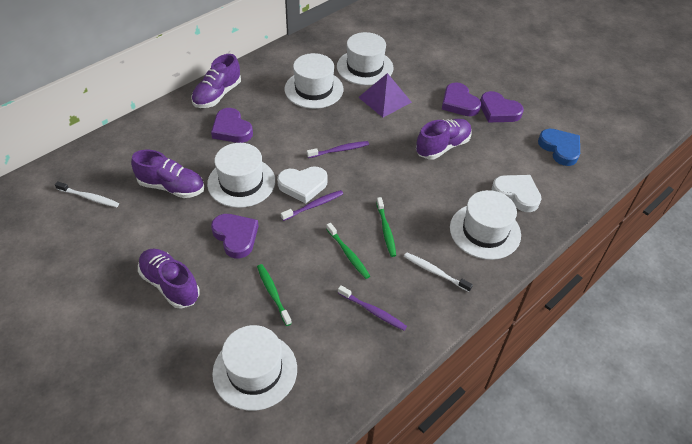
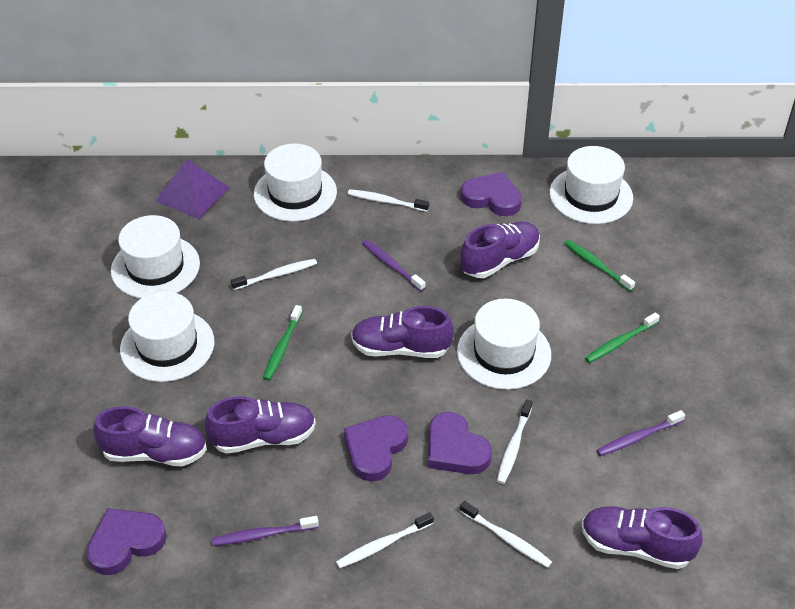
blue heart: [538,129,580,166] = 1 -> none = 0
purple shoe: [131,150,204,198] [138,249,200,309] [191,54,241,108] [416,119,472,159] = 4 -> [93,406,207,466] [204,396,316,454] [351,306,454,358] [461,222,540,278] [582,506,703,569] = 5
white heart: [277,166,328,204] [492,175,542,212] = 2 -> none = 0
white toothbrush: [55,181,119,207] [404,252,473,292] = 2 -> [231,259,317,290] [336,512,434,569] [348,189,429,212] [460,501,552,568] [497,399,532,484] = 5

